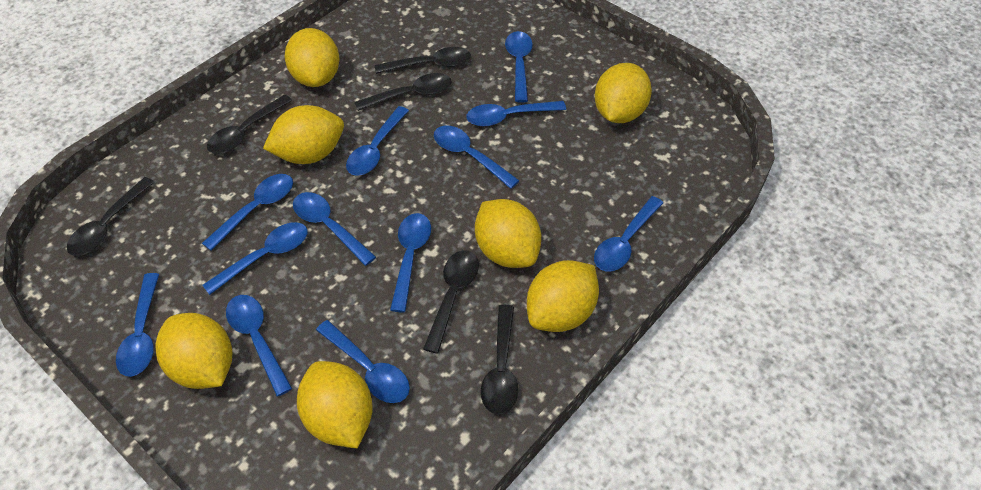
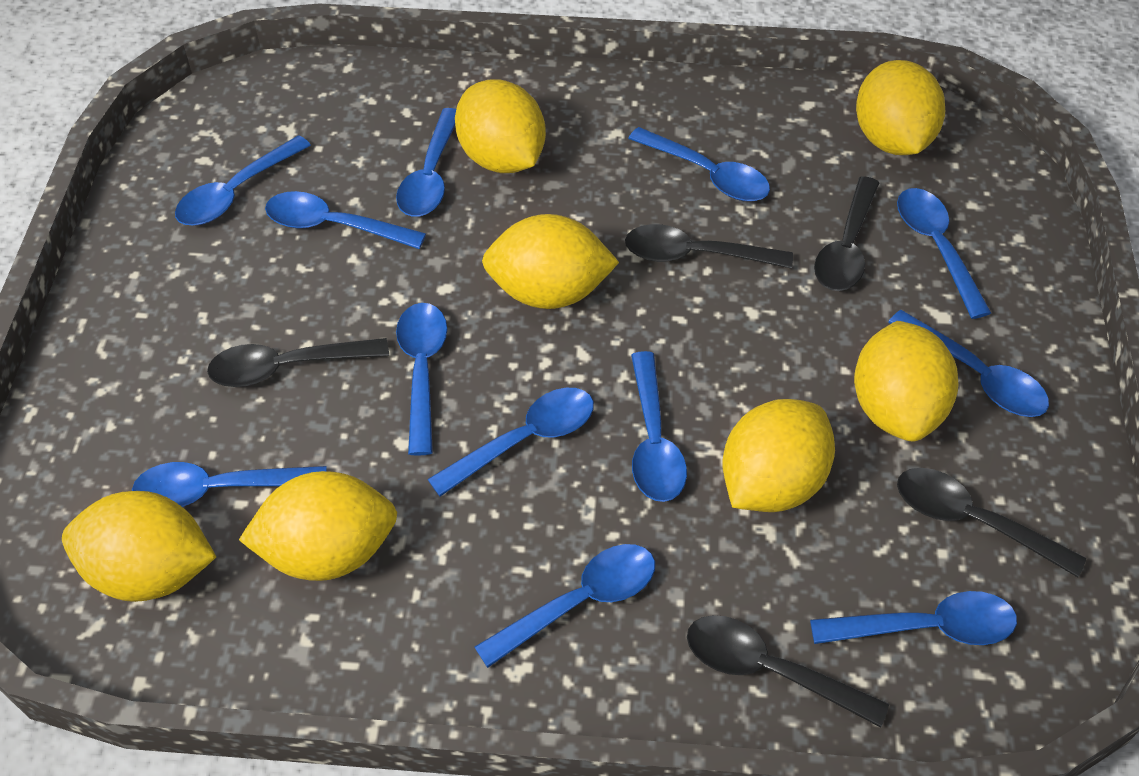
black spoon: [67,177,155,256] [207,94,293,154] [355,73,451,111] [375,47,471,74] [423,250,479,354] [481,305,518,415] = 6 -> [207,338,389,387] [625,224,793,269] [687,615,889,728] [814,176,879,291] [897,468,1086,577] = 5

